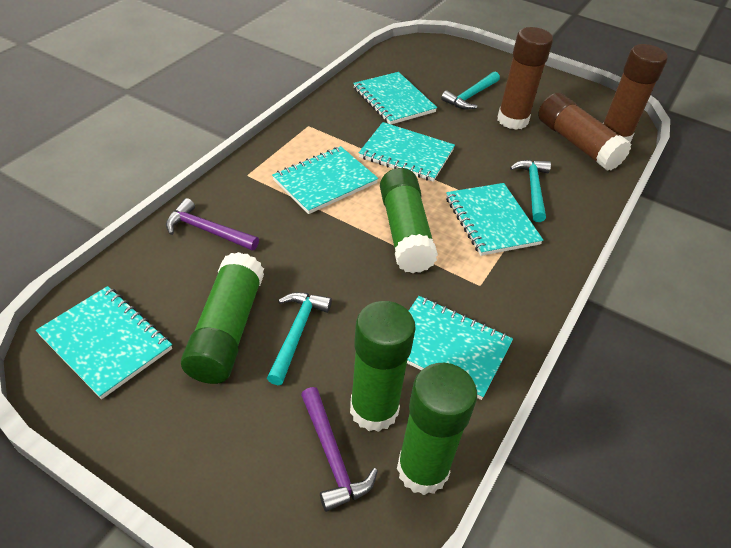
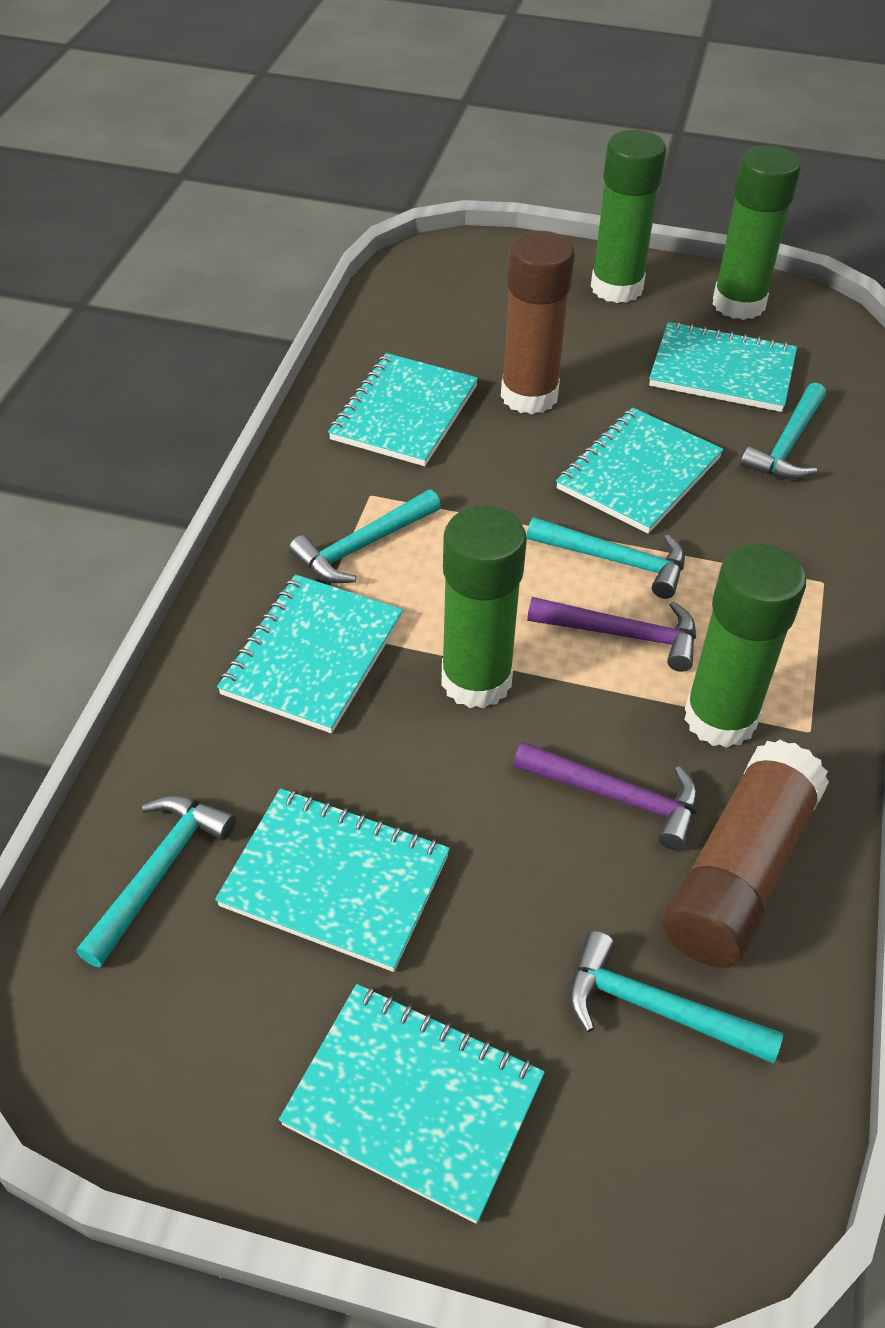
brown glue stick: [498,27,553,130] [538,93,631,171] [602,44,668,142] = 3 -> [501,231,575,414] [662,740,829,968] = 2
turquoise hammer: [267,292,332,385] [441,72,500,109] [510,160,551,222] = 3 -> [76,796,236,967] [289,490,441,583] [526,517,685,599] [569,931,783,1064] [740,382,826,480] = 5

